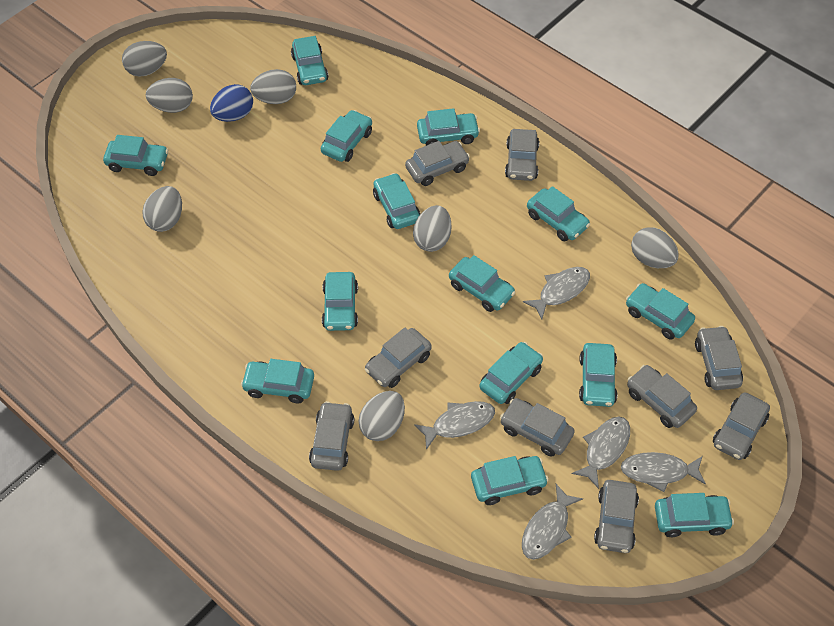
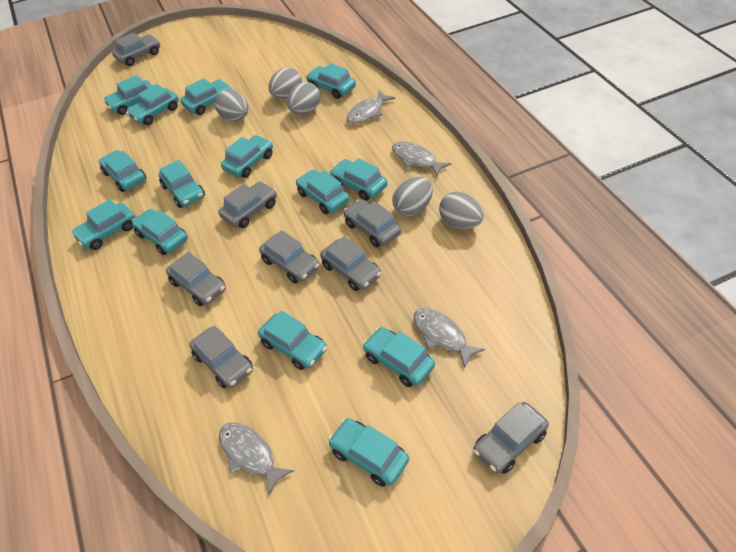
blue egg: [210,84,253,122] = 1 -> none = 0
grey car: [309,401,354,471] [365,327,432,388] [405,141,470,186] [500,398,575,457] [505,129,539,181] [594,480,639,553] [627,365,697,428] [695,326,743,390] [713,392,770,460] = 9 -> [112,33,160,66] [166,252,226,306] [189,326,253,388] [219,181,277,228] [259,230,319,284] [320,236,381,291] [344,199,401,247] [473,402,549,474] = 8
grey egg: [122,41,167,77] [143,186,182,232] [146,78,193,113] [250,69,296,104] [359,391,405,441] [413,205,451,252] [631,227,679,268] = 7 -> [215,89,248,121] [269,67,302,99] [287,82,321,115] [392,177,433,216] [439,192,484,229] = 5
grey fish: [414,401,495,450] [522,484,583,560] [523,267,590,320] [571,417,630,489] [621,452,706,492] = 5 -> [219,422,294,495] [347,90,396,124] [392,141,452,177] [414,308,485,368] = 4

